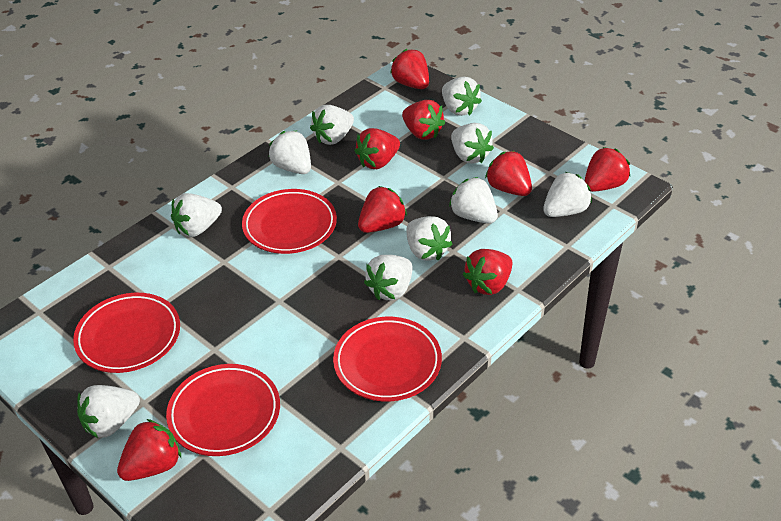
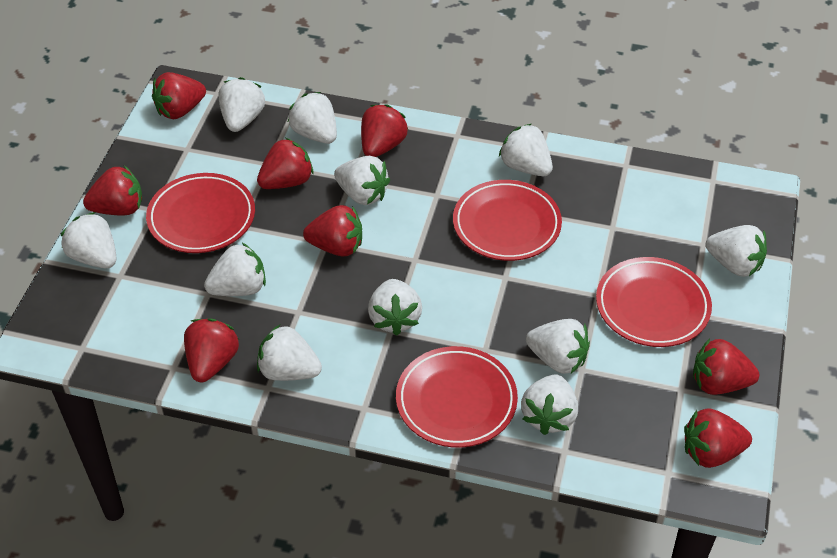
white strawberry: [77,385,140,438] [171,193,222,237] [269,131,311,174] [310,105,354,145] [364,255,412,300] [407,216,452,261] [442,77,482,116] [449,177,498,223] [451,123,494,164] [543,172,592,217] = 10 -> [61,212,116,268] [204,243,266,296] [219,77,265,132] [257,325,322,381] [288,92,337,144] [334,156,390,205] [368,279,422,336] [499,124,553,176] [521,374,578,435] [526,319,590,374] [706,225,767,277] = 11

